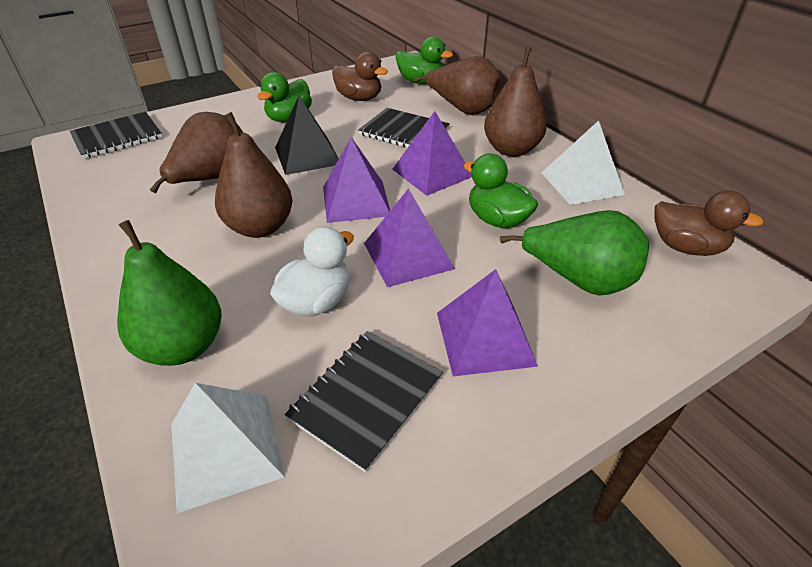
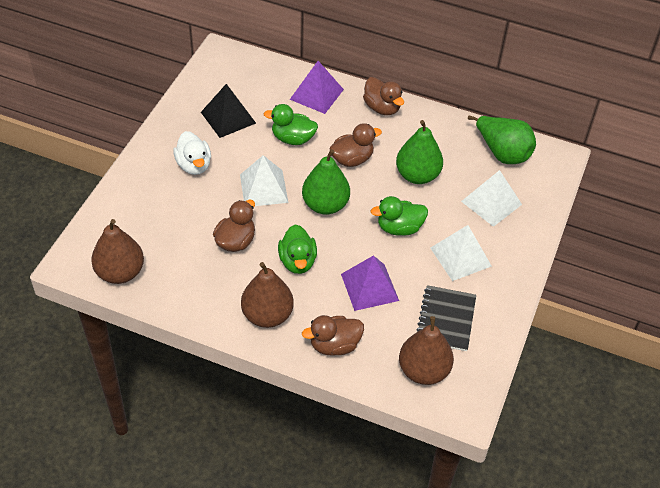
black notebook: [70,112,162,159] [285,331,443,473] [358,108,450,148] = 3 -> [416,285,476,351] = 1
brown duck: [332,52,388,101] [654,190,764,256] = 2 -> [213,200,255,252] [302,315,364,356] [329,123,382,167] [363,77,404,115] = 4
brown pear: [150,112,243,193] [215,112,293,238] [414,56,502,115] [484,46,547,157] = 4 -> [91,219,144,284] [241,262,294,328] [399,316,454,385] = 3
green pear: [117,220,222,366] [500,210,649,296] = 2 -> [302,149,350,215] [396,120,443,184] [468,115,536,164] = 3
purple pyramid: [323,137,390,223] [364,188,455,287] [392,111,472,196] [437,269,538,376] = 4 -> [290,61,344,114] [341,255,399,311] = 2
white pyramid: [171,383,285,513] [541,121,625,205] = 2 -> [240,155,288,206] [431,225,491,281] [461,170,522,227] = 3

